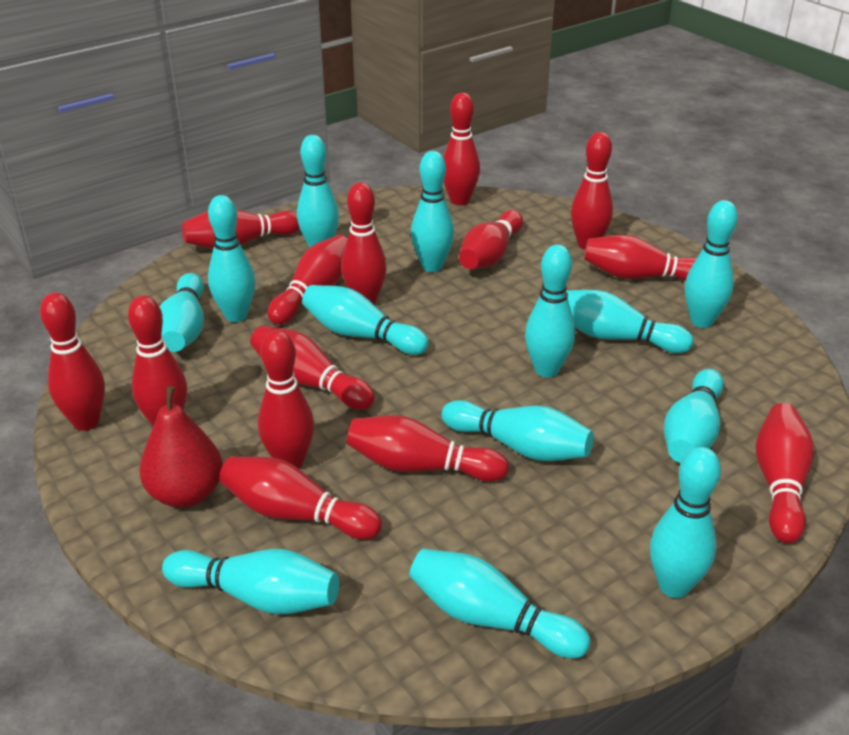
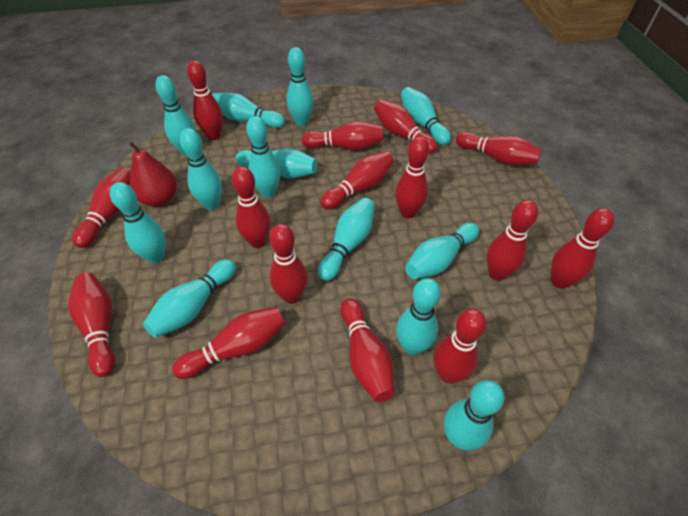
red bowling pin: [40,292,105,431] [128,295,187,427] [182,210,300,249] [219,456,382,540] [250,326,375,410] [258,330,314,469] [267,235,348,325] [341,182,387,304] [347,415,509,482] [443,93,480,205] [459,210,523,269] [571,132,613,250] [584,235,697,281] [755,403,814,543] = 14 -> [68,273,115,377] [72,168,131,248] [172,307,286,379] [187,60,223,140] [232,167,271,248] [269,224,308,304] [302,121,383,150] [320,151,394,209] [340,298,394,403] [374,100,437,154] [395,137,429,219] [434,308,486,383] [456,132,542,166] [487,200,538,281] [551,208,615,289] = 15

